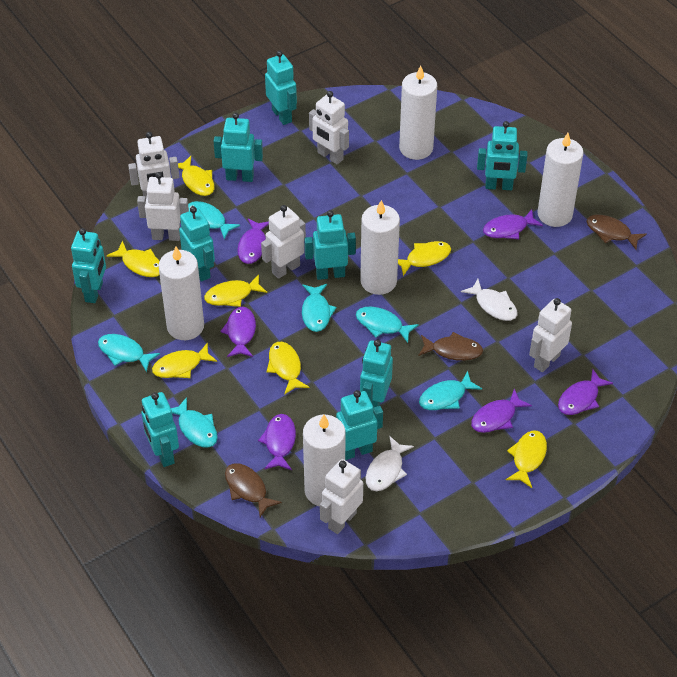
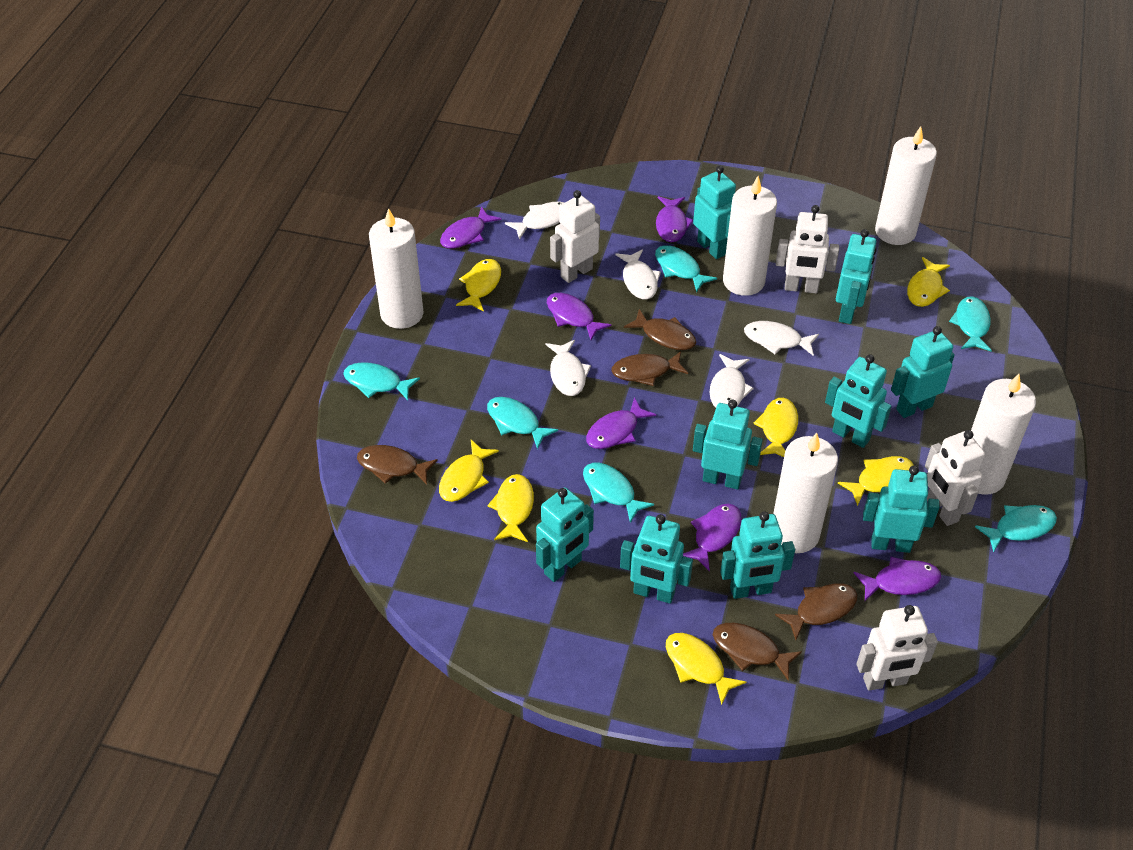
brown fish: [225,463,282,517] [418,332,483,361] [586,215,647,250] = 3 -> [357,445,438,485] [611,351,688,386] [624,309,696,350] [713,623,802,680] [775,583,858,640] = 5
white fish: [365,436,414,491] [461,279,517,321] = 2 -> [505,202,565,240] [545,340,591,396] [616,249,661,299] [710,354,754,407] [744,321,819,356] = 5
white robot: [128,132,179,197] [137,172,189,241] [261,205,306,279] [309,91,349,164] [320,459,363,534] [529,298,572,372] = 6 -> [550,190,600,283] [776,205,839,293] [856,605,938,691] [925,430,985,526] = 4

